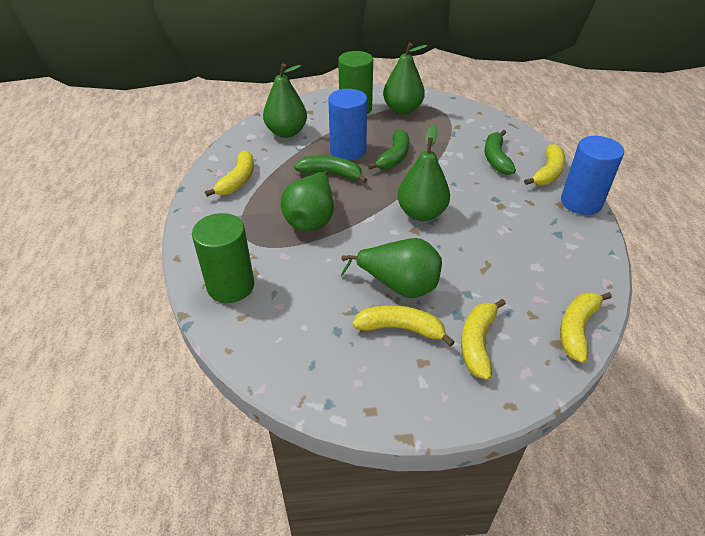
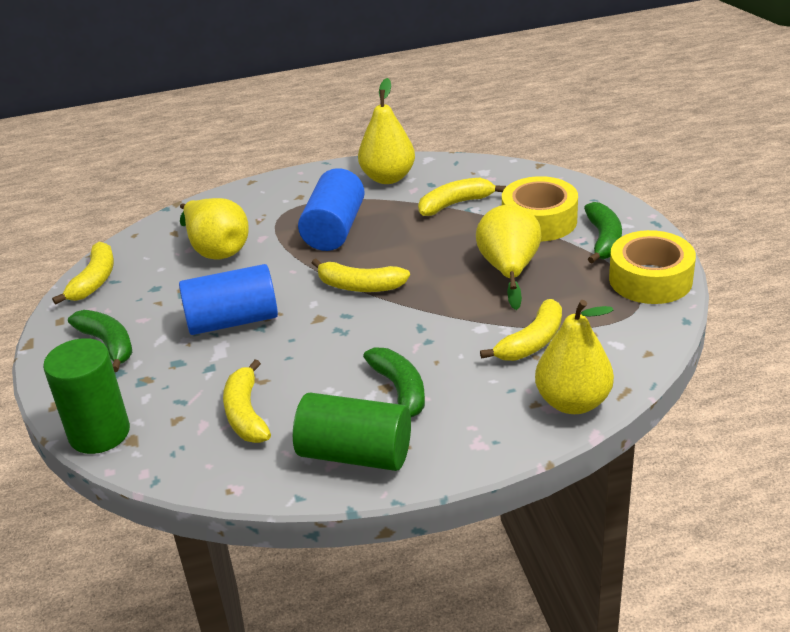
green pear: [263,63,307,138] [281,171,334,231] [341,238,442,298] [383,43,427,114] [398,125,450,221] = 5 -> none = 0
yellow pear: none = 0 -> [180,198,249,259] [358,78,415,184] [476,204,541,310] [535,300,614,414] = 4
yellow tape: none = 0 -> [502,176,578,241] [609,230,696,304] = 2

